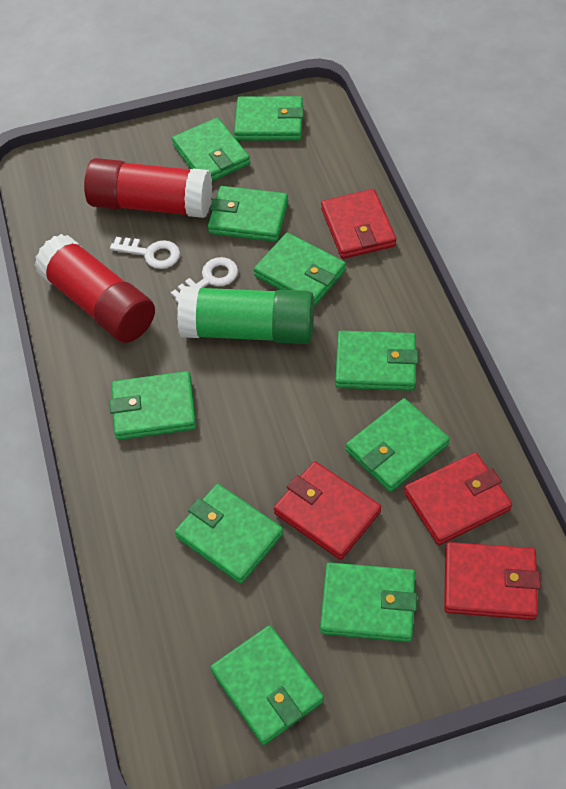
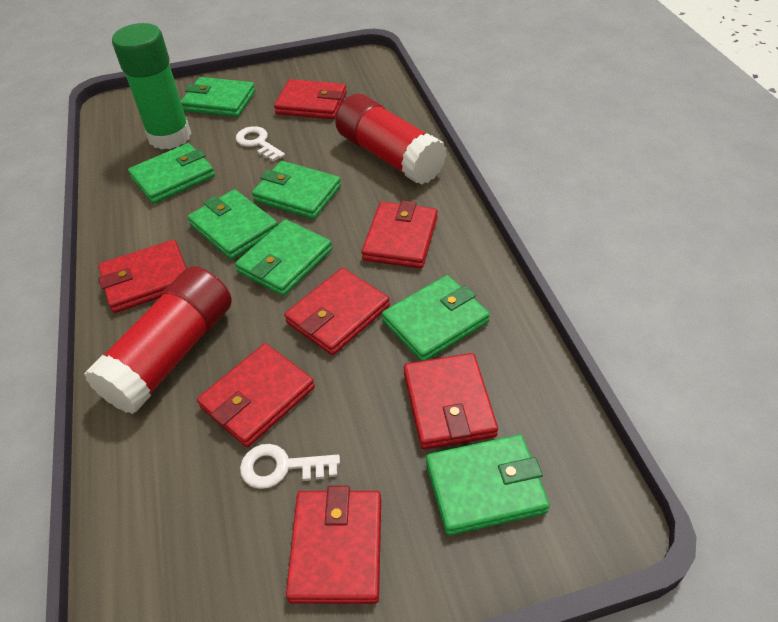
green wallet: [110,371,196,440] [172,118,250,181] [175,484,283,584] [208,186,288,242] [210,625,324,745] [234,96,304,141] [254,233,346,306] [320,562,417,642] [335,331,418,391] [346,398,450,492] = 10 -> [128,143,215,204] [181,77,255,117] [188,189,278,260] [235,219,332,296] [252,161,341,219] [382,275,490,361] [426,434,550,536] = 7
red wallet: [274,461,381,560] [321,189,397,259] [404,452,512,545] [444,542,541,620] = 4 -> [99,240,186,313] [197,343,315,447] [274,79,347,119] [284,268,390,355] [286,486,381,604] [362,200,438,269] [404,353,498,449] = 7

